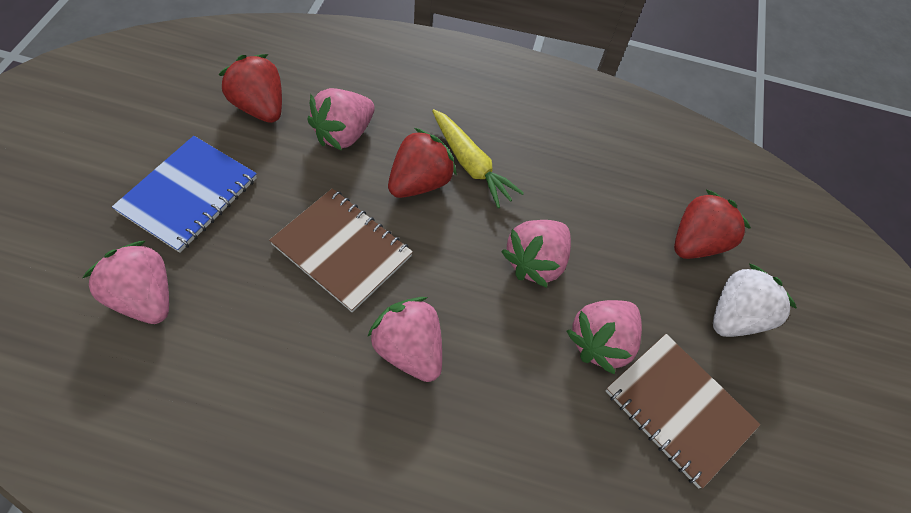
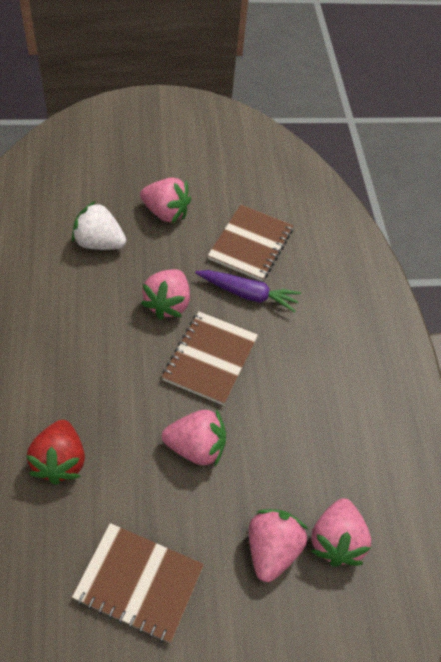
blue notebook: [112,136,257,253] = 1 -> none = 0
brown notebook: [269,188,413,312] [606,334,760,489] = 2 -> [72,523,204,643] [162,311,258,405] [208,205,294,281] = 3
purple carrot: none = 0 -> [195,270,301,313] = 1
red strawberry: [218,54,282,123] [388,128,457,198] [674,190,751,259] = 3 -> [26,420,85,485] = 1
yellow carrot: [432,109,524,208] = 1 -> none = 0

